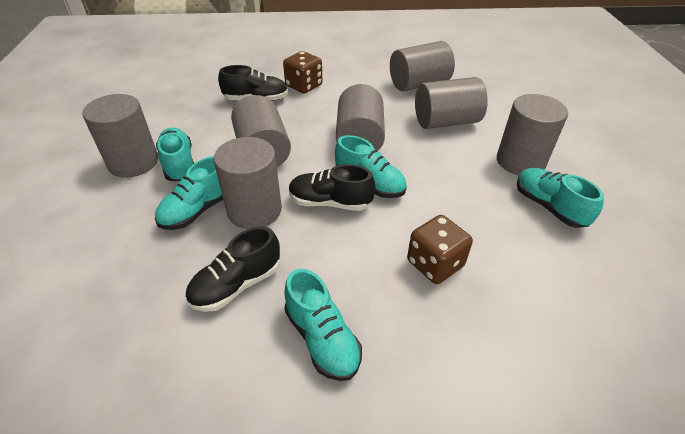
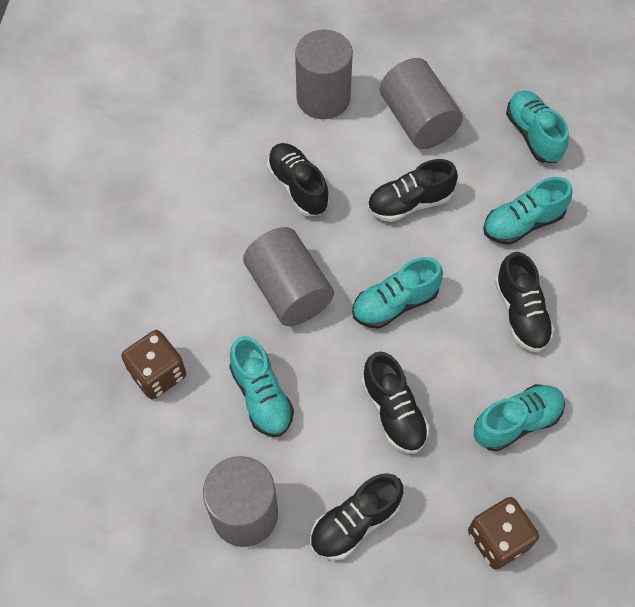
black shoe: [185,226,280,312] [218,65,288,101] [289,164,375,211] = 3 -> [267,143,329,216] [310,473,403,560] [362,351,429,454] [368,159,458,222] [495,252,555,352] = 5
grey cylinder: [82,94,158,178] [214,137,282,229] [231,95,291,167] [336,84,385,151] [390,41,455,91] [415,77,488,129] [497,94,568,175] = 7 -> [203,456,278,547] [243,227,334,326] [295,29,353,119] [380,58,463,149] = 4

